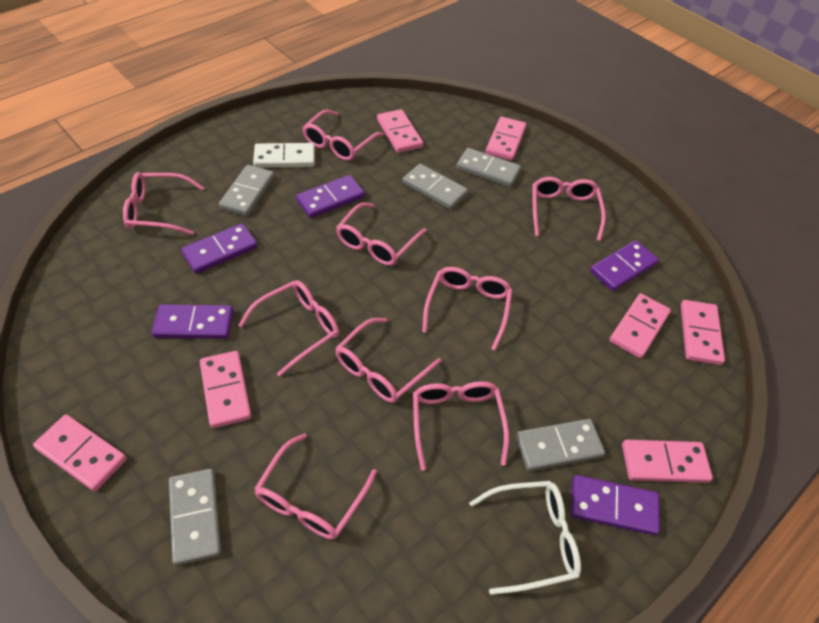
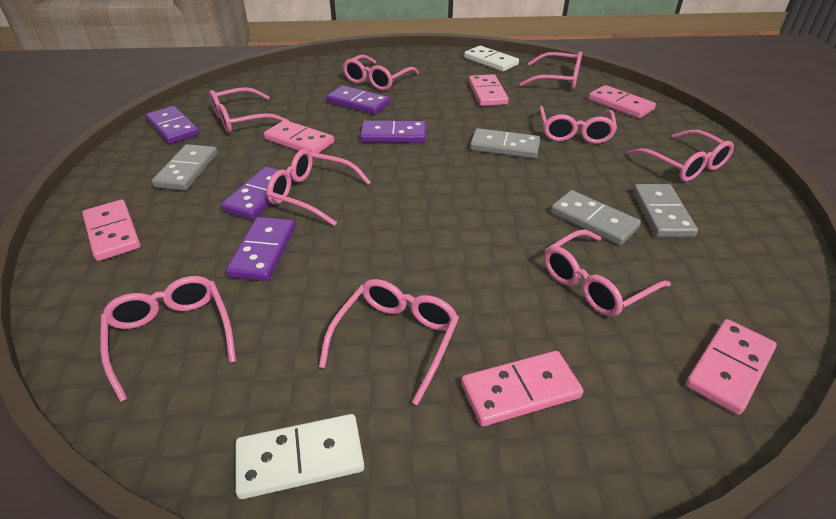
grey domino: [169,469,221,566] [219,165,275,216] [402,164,468,209] [456,148,521,187] [516,419,605,471] = 5 -> [152,144,218,191] [470,128,541,158] [551,190,641,245] [633,184,698,237] = 4
pink domino: [33,415,127,491] [200,351,251,428] [377,109,423,153] [485,117,526,161] [609,294,671,358] [622,440,713,483] [681,300,725,365] = 7 -> [82,200,141,261] [264,120,334,153] [461,351,583,426] [469,74,509,106] [589,85,656,118] [686,319,777,415] = 6
white domino: [253,143,315,168] = 1 -> [235,414,364,499] [464,46,519,72] = 2
white glasses: [469,481,581,595] = 1 -> none = 0

